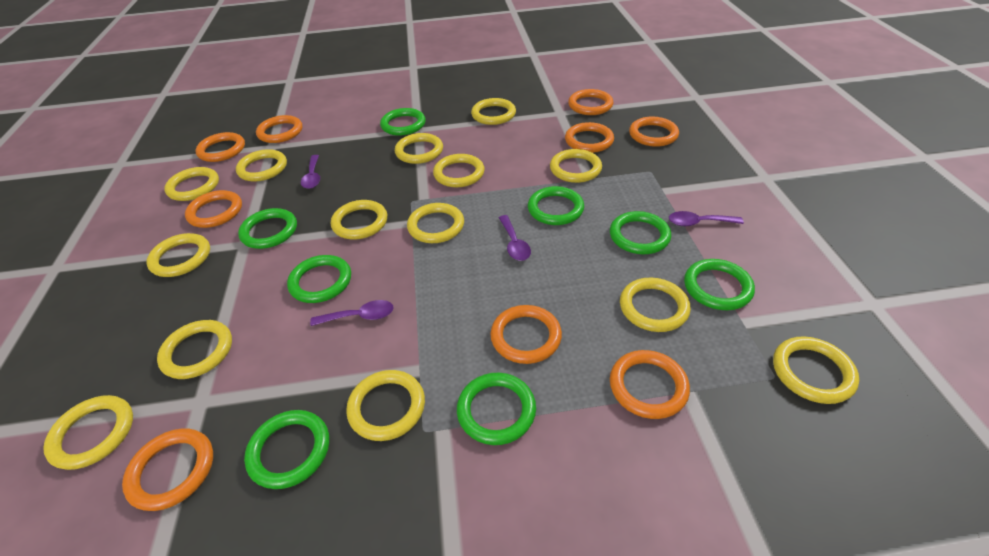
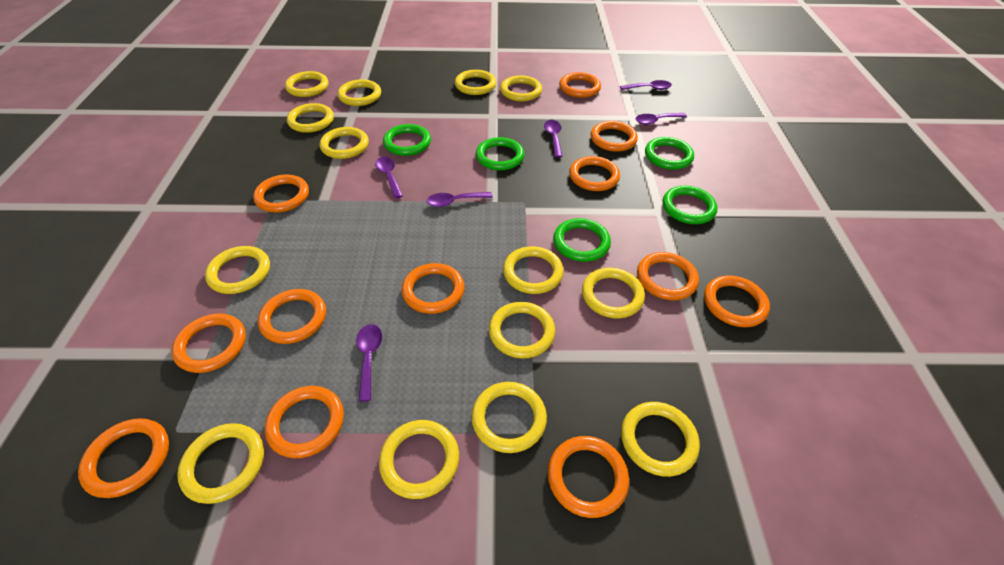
green ring: [238,208,297,249] [244,410,329,489] [287,255,351,303] [380,108,426,136] [457,373,536,445] [528,186,584,225] [610,211,671,254] [684,259,755,310] = 8 -> [383,124,431,156] [476,137,525,170] [553,218,611,262] [645,137,694,170] [663,186,718,224] = 5
orange ring: [122,428,213,511] [185,190,242,228] [195,132,245,162] [256,115,302,143] [490,305,562,364] [565,122,614,153] [568,89,613,115] [610,350,690,419] [629,117,679,147] = 9 -> [78,418,169,498] [172,314,246,373] [253,175,309,213] [258,289,326,344] [265,386,344,458] [402,263,464,314] [548,436,629,518] [559,72,601,98] [569,156,620,191] [591,121,638,152] [637,252,699,300] [704,275,770,327] = 12
purple spoon: [301,155,320,189] [310,300,394,326] [499,215,531,261] [669,211,744,226] = 4 -> [356,324,382,401] [375,157,403,198] [427,192,493,207] [544,120,562,158] [620,80,672,90] [636,113,687,125] = 6

